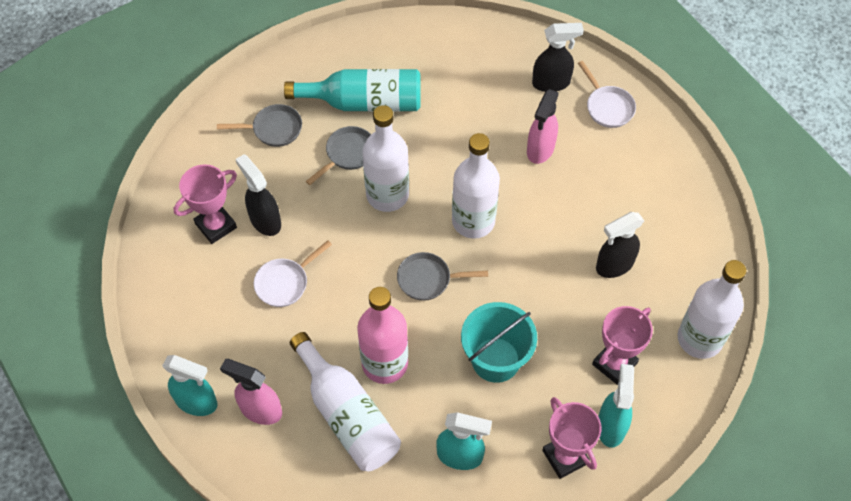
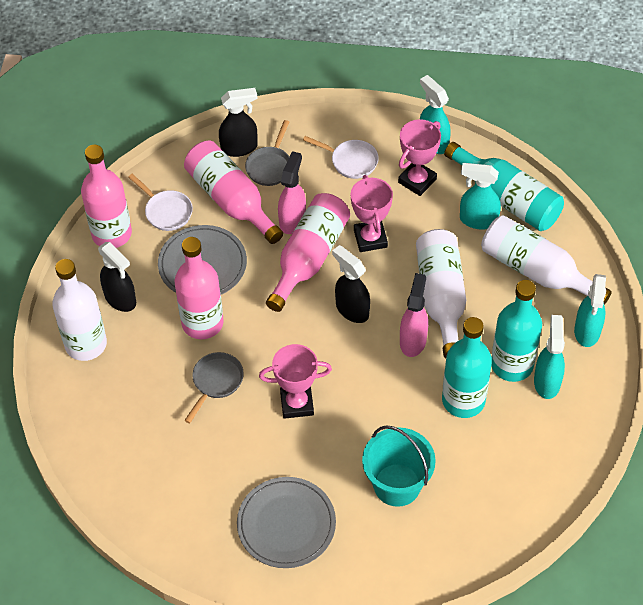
grey pan: [217,104,302,147] [306,126,371,185] [397,252,488,301] = 3 -> [184,352,244,423] [245,120,289,186] = 2
grey plate: none = 0 -> [158,225,247,295] [237,477,336,568] = 2
pink bottle: [357,287,408,384] = 1 -> [81,145,132,248] [175,237,224,339] [184,141,283,244] [266,193,350,312] = 4
turquoise bottle: [284,69,421,112] = 1 -> [442,317,492,418] [444,142,564,231] [491,280,542,382] = 3
turquoise spray bottle: [162,355,217,416] [436,412,492,470] [598,364,634,448] = 3 -> [420,75,451,154] [460,163,501,230] [534,315,565,399] [574,274,606,347] = 4
white bottle: [290,332,401,471] [362,105,409,212] [452,133,500,239] [678,260,746,359] = 4 -> [52,259,107,361] [416,229,466,358] [481,215,612,305] = 3

